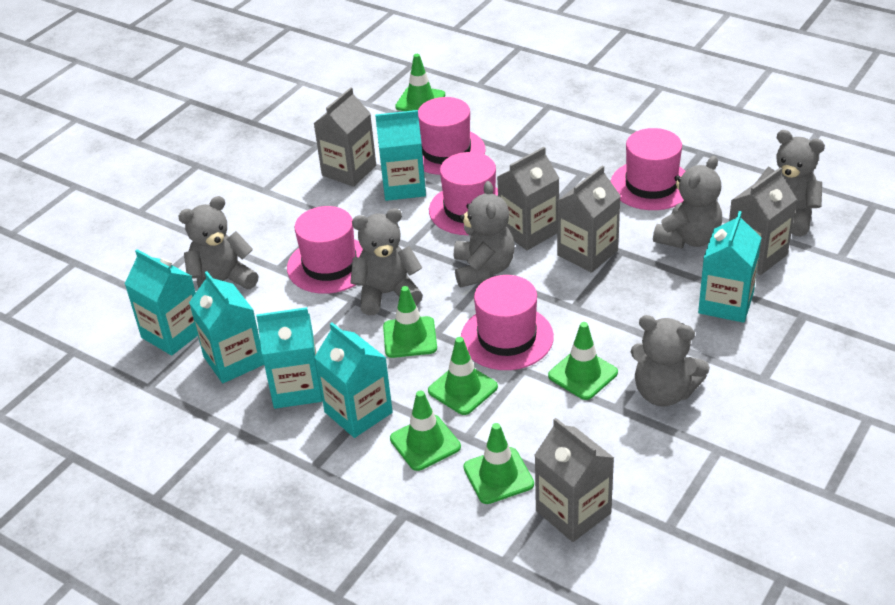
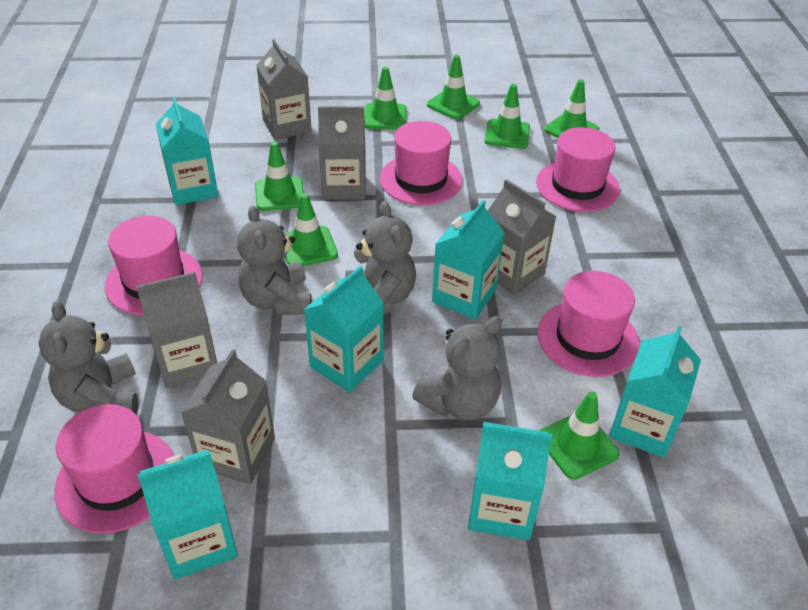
green traffic cone: [383,286,437,358] [390,390,461,471] [395,54,445,111] [428,337,498,415] [463,423,534,504] [548,322,618,400] = 6 -> [255,141,304,211] [284,193,338,266] [364,67,407,129] [427,55,480,119] [484,84,530,149] [539,391,620,480] [544,79,600,138] = 7
grey teddy bear: [178,196,258,289] [350,208,423,315] [454,181,515,287] [631,315,710,406] [653,156,722,248] [756,130,825,237] = 6 -> [39,300,139,415] [237,206,312,315] [345,201,416,315] [412,316,502,420] = 4

